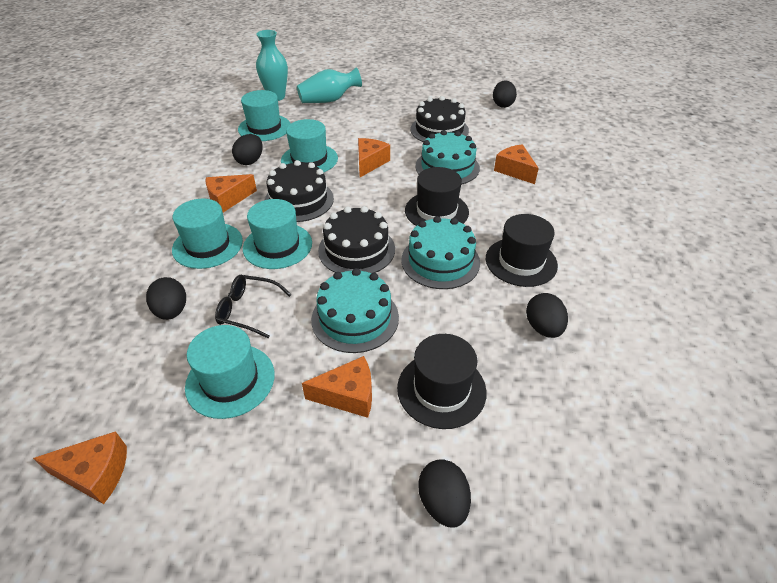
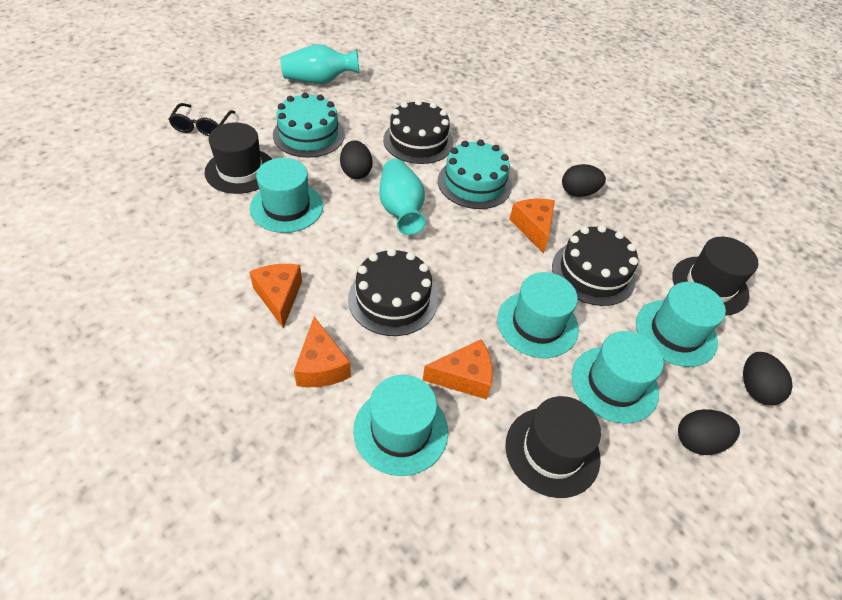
black egg: [146,277,186,320] [232,134,263,165] [418,459,471,528] [493,80,517,108] [526,293,568,338] = 5 -> [340,141,373,179] [562,164,606,197] [678,409,740,455] [743,352,792,405] = 4
orange cheese: [33,431,127,504] [205,174,257,212] [302,356,372,418] [358,138,390,177] [494,144,539,184] = 5 -> [249,264,302,328] [294,317,351,387] [423,339,493,400] [509,199,555,253] = 4
turquoise cake: [311,268,399,353] [401,216,480,289] [415,130,480,185] = 3 -> [273,92,345,158] [438,140,512,209] = 2

